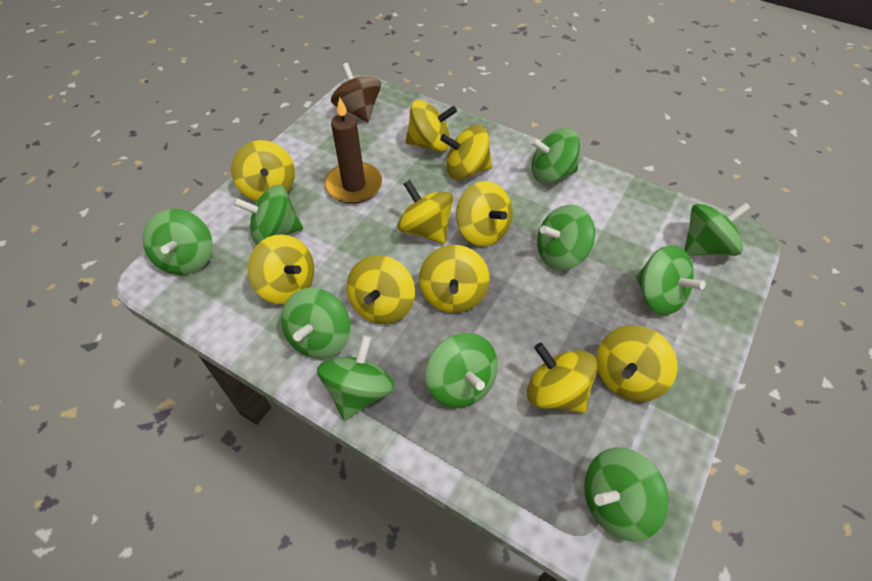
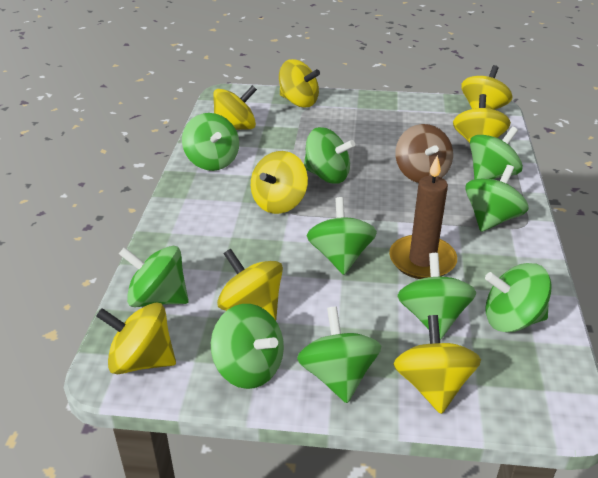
yellow spinning top: [231,140,295,201] [248,234,315,304] [347,255,415,324] [397,180,453,244] [405,100,457,152] [419,245,490,313] [440,125,492,180] [456,181,513,246] [527,343,598,413] [596,325,677,402] = 10 -> [96,303,176,374] [213,85,257,130] [217,249,283,320] [251,151,308,214] [279,59,320,108] [393,315,481,414] [453,94,511,143] [461,65,512,110] = 8

